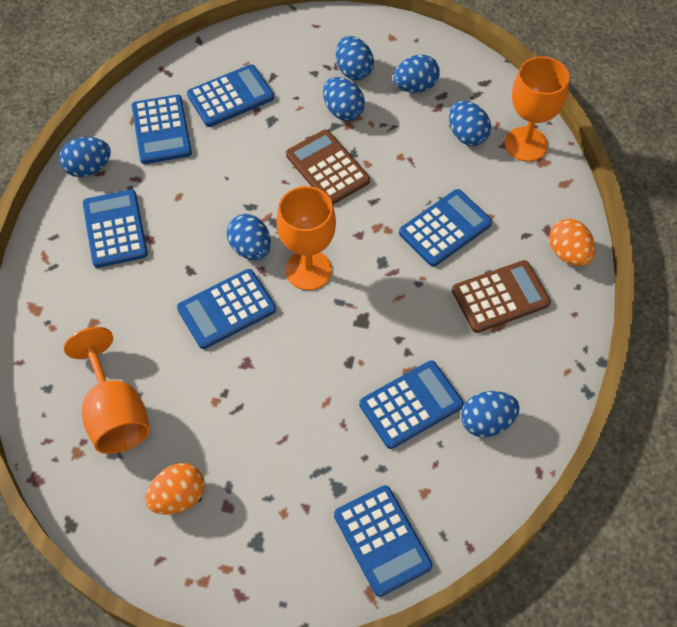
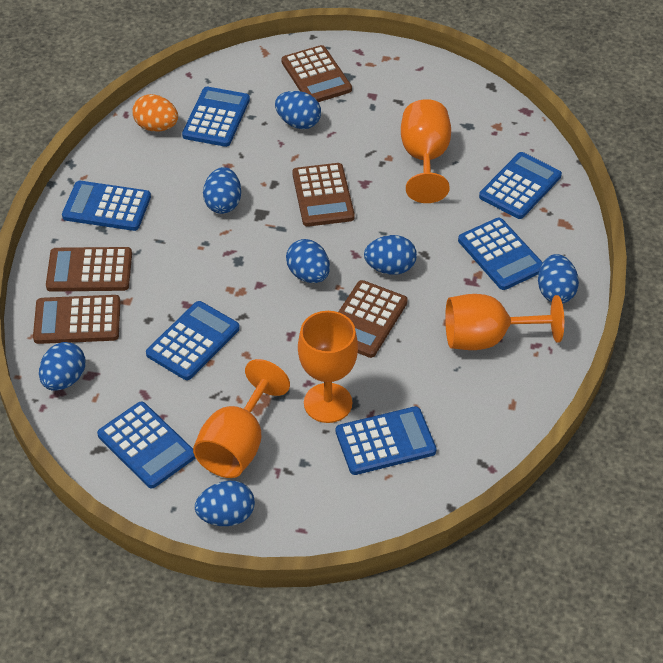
brown calculator: [286,130,370,205] [452,260,551,333] = 2 -> [33,295,120,344] [46,247,132,292] [281,45,352,102] [292,163,355,227] [338,280,408,358] = 5
orange egg: [145,463,205,514] [549,219,596,266] = 2 -> [132,94,178,132] = 1
orange goblet: [64,327,150,454] [276,186,336,290] [505,56,569,162] = 3 -> [193,359,290,478] [298,311,358,423] [401,99,451,203] [445,294,564,350] = 4

